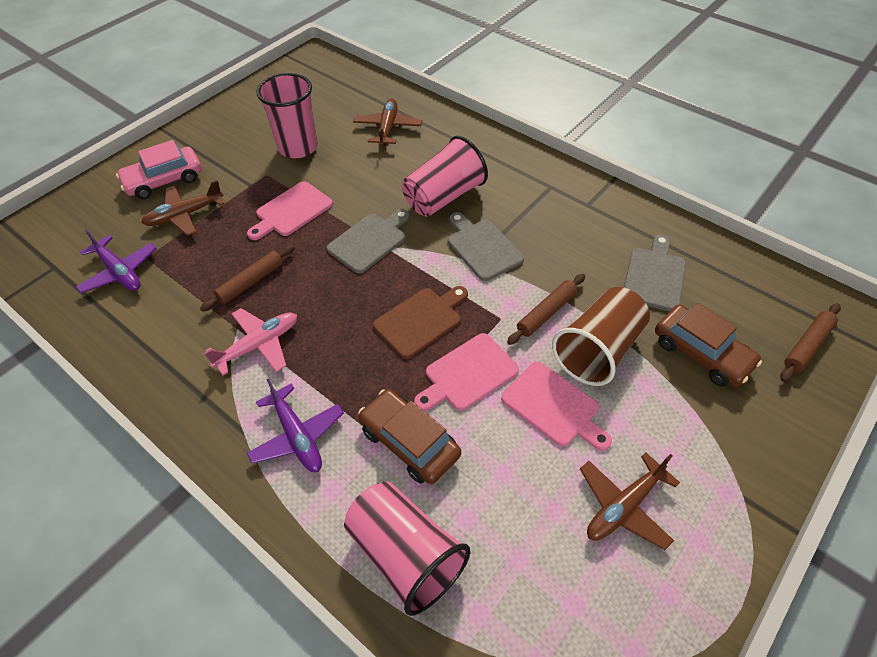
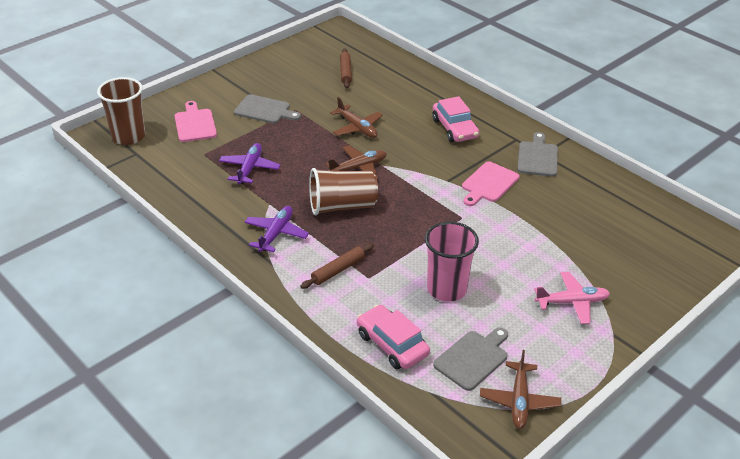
brown car: [358,389,461,484] [655,303,762,387] = 2 -> none = 0
brown cup: [552,287,650,386] = 1 -> [97,77,145,145] [309,168,378,215] = 2
brown cutting board: [373,286,468,359] = 1 -> none = 0
brown rolling pin: [200,245,295,312] [507,274,585,345] [780,303,841,382] = 3 -> [300,243,374,289] [340,48,352,88] = 2
pink car: [116,140,202,199] = 1 -> [357,305,430,369] [432,96,479,142] = 2
pink cup: [256,73,317,158] [344,481,470,616] [402,136,488,217] = 3 -> [425,221,479,301] = 1
pink cutting board: [247,181,333,240] [414,333,519,411] [501,362,612,451] = 3 -> [174,101,217,142] [462,161,520,206] = 2

